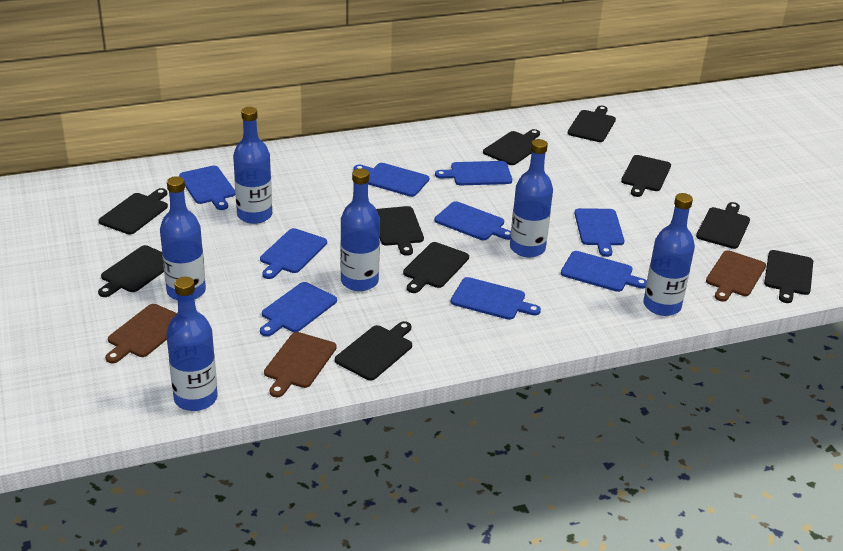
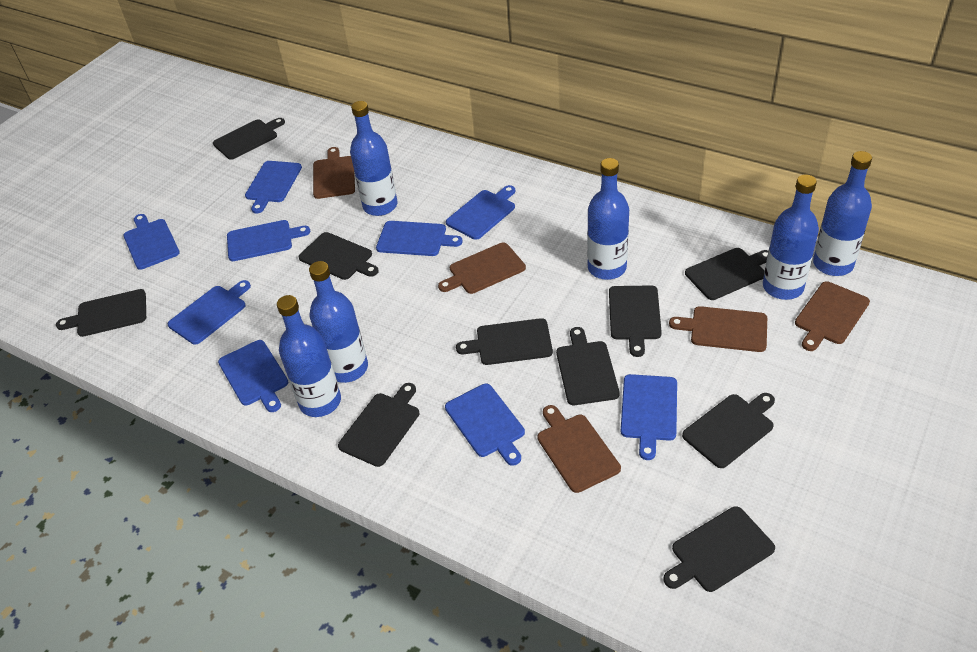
brown cutting board: [105,304,177,363] [264,332,337,397] [706,250,766,302] = 3 -> [313,147,355,199] [438,242,526,294] [538,405,621,493] [669,306,767,352] [795,281,870,351] = 5

